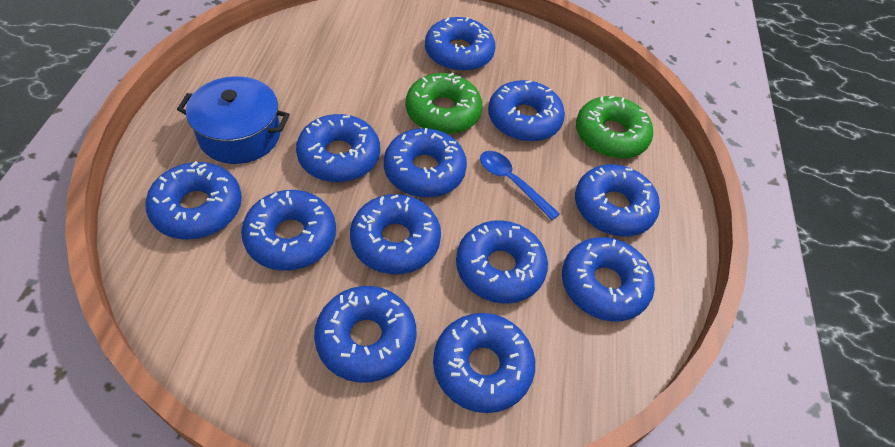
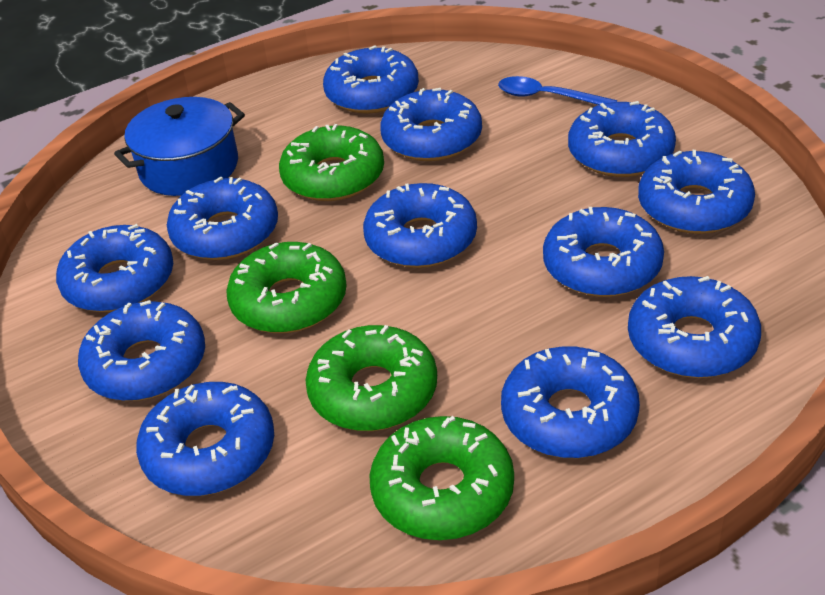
green donut: [406,73,482,134] [576,95,653,159] = 2 -> [226,242,347,333] [279,124,384,201] [306,325,437,431] [370,416,514,540] = 4

